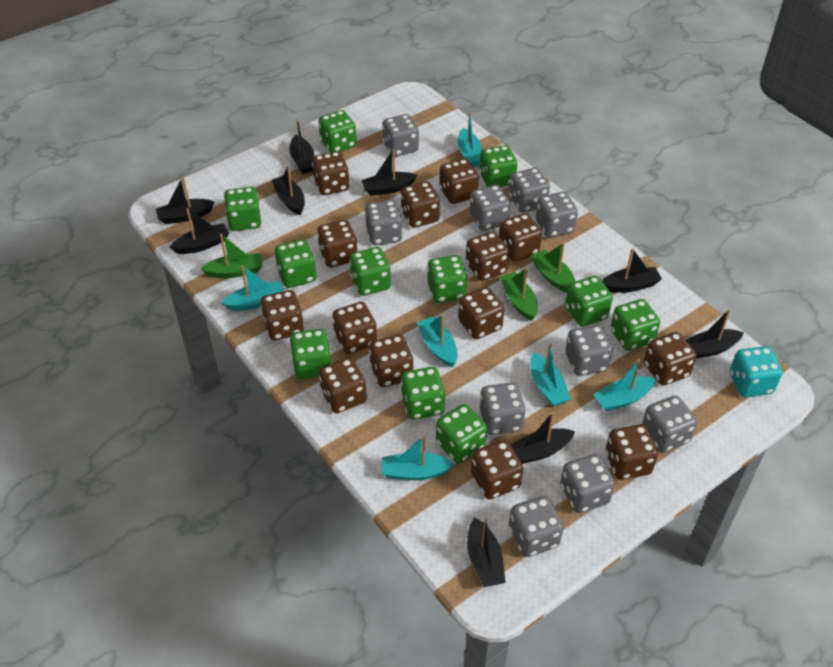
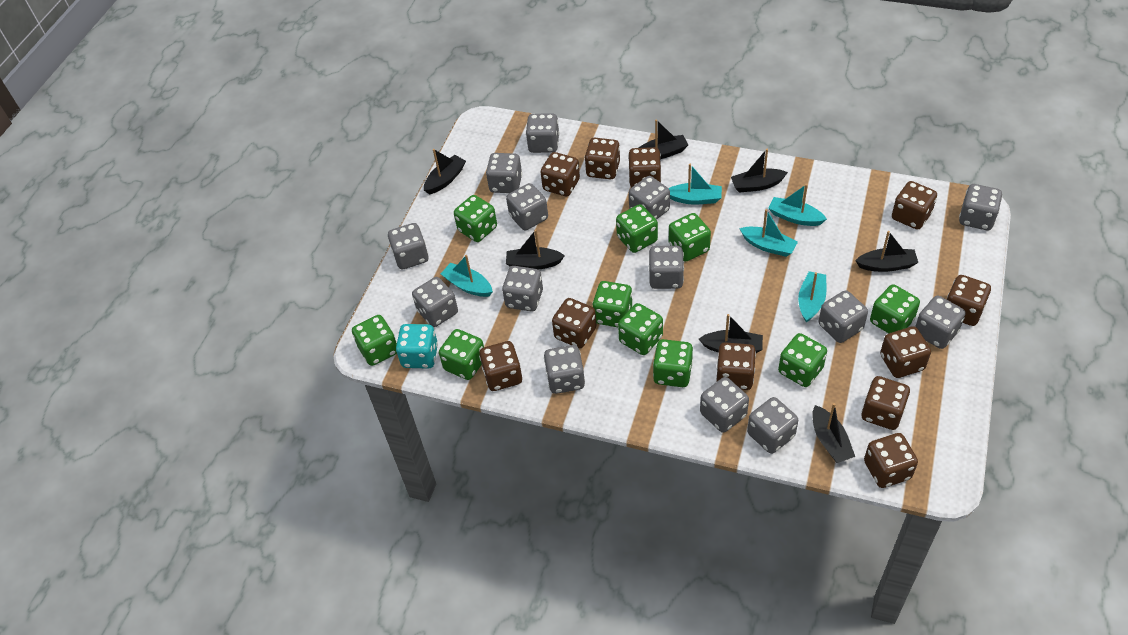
black boat: [156,176,214,224] [170,208,229,254] [272,165,305,215] [289,118,314,174] [361,149,417,196] [467,517,506,587] [511,412,575,464] [602,248,662,293] [686,309,744,358] = 9 -> [424,149,466,195] [506,229,565,269] [639,119,688,159] [699,314,763,353] [731,149,788,193] [812,403,855,463] [855,231,918,272] = 7
brown dice: [261,290,304,341] [312,151,350,195] [317,220,357,267] [319,358,367,413] [332,302,377,354] [369,335,413,387] [401,182,440,228] [439,159,479,204] [458,287,504,339] [466,232,509,281] [471,440,523,499] [499,213,542,262] [605,424,658,480] [644,332,696,386] = 14 -> [479,341,522,391] [541,152,580,196] [552,298,597,348] [585,138,620,179] [628,147,661,187] [716,342,756,390] [862,376,910,430] [864,433,918,488] [880,326,931,378] [892,181,937,230] [947,275,991,326] = 11
green boat: [200,234,263,278] [500,267,538,321] [531,242,576,293] = 3 -> none = 0
green dice: [224,187,262,231] [275,239,316,288] [290,329,332,379] [318,110,357,152] [349,247,391,296] [401,367,445,420] [427,255,468,303] [436,404,487,463] [480,145,518,187] [565,276,613,327] [611,299,660,351] = 11 -> [352,315,397,366] [439,329,484,380] [454,195,497,242] [592,281,632,327] [616,204,658,253] [618,303,663,355] [653,339,693,387] [669,213,711,262] [778,333,827,387] [870,284,920,333] = 10
grey dice: [365,200,402,245] [383,114,419,157] [470,185,511,231] [480,382,526,435] [509,168,550,213] [509,496,564,557] [536,192,578,238] [560,454,615,513] [565,325,613,376] [642,395,697,453] = 10 -> [388,223,428,269] [412,277,458,327] [486,153,522,193] [502,266,543,311] [506,183,548,231] [526,114,559,153] [544,345,585,394] [629,176,670,220] [649,246,684,289] [700,377,749,433] [747,397,798,454] [819,290,868,343] [915,296,966,349] [959,184,1002,230] = 14
turquoise boat: [221,265,284,311] [382,435,454,480] [417,314,457,367] [457,112,482,167] [530,343,571,407] [593,359,656,411] = 6 -> [441,255,493,297] [668,164,722,205] [739,209,798,257] [768,184,827,226] [798,271,826,323] = 5

